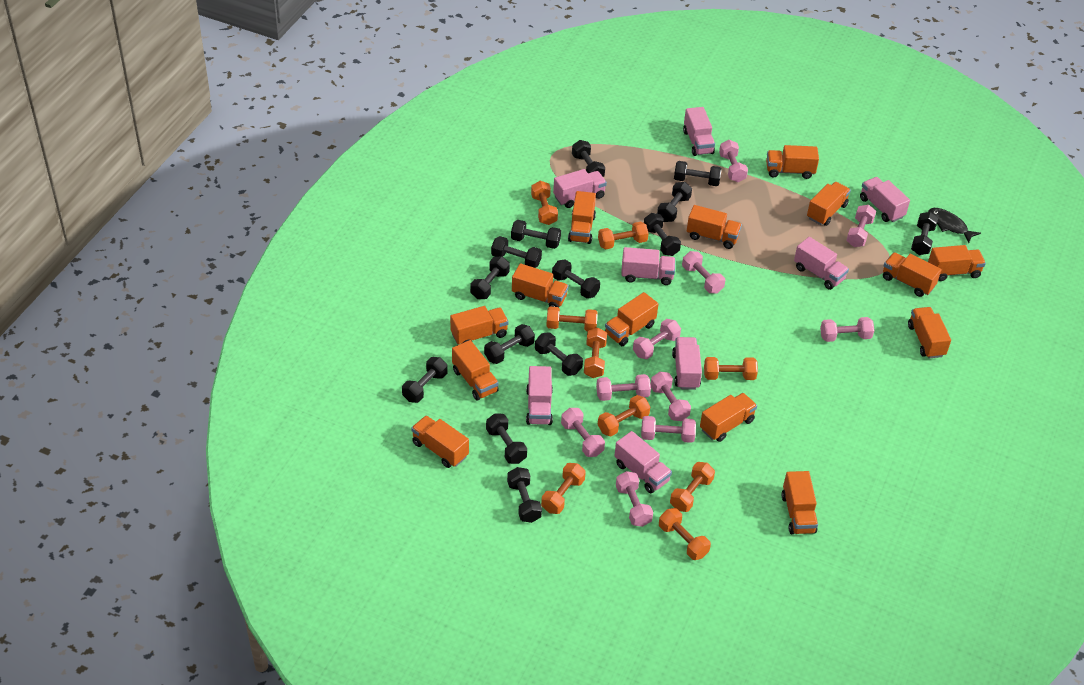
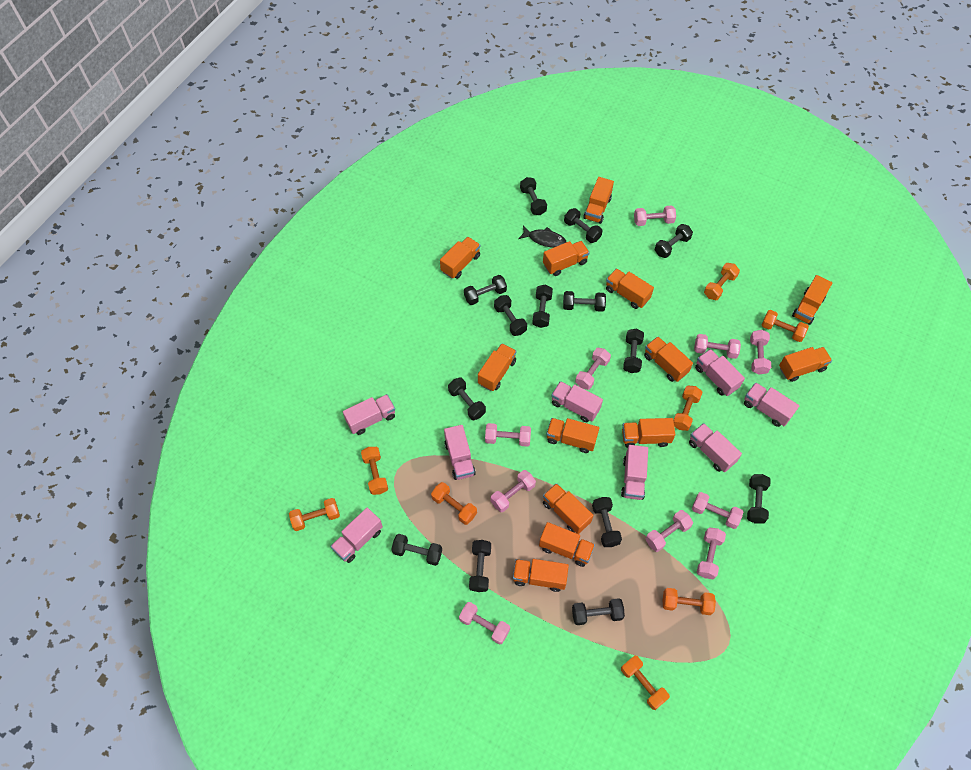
orange dumbbell: [531,181,558,225] [541,463,586,514] [546,307,598,331] [584,328,607,378] [598,222,649,250] [598,395,650,436] [659,508,711,560] [670,462,715,512] [704,357,758,380] = 9 -> [289,498,340,531] [361,447,388,495] [431,482,477,525] [621,656,670,710] [663,588,716,615] [673,386,703,431] [704,263,740,300] [762,310,809,342] = 8
orange truck: [411,416,469,468] [450,306,509,345] [452,340,499,400] [512,263,569,308] [568,191,596,244] [605,292,658,346] [687,205,742,249] [700,393,757,442] [766,145,819,179] [781,471,818,534] [807,182,851,226] [883,252,942,297] [908,307,951,359] [928,245,986,281] = 14 -> [440,237,480,279] [478,343,516,391] [513,559,569,592] [539,522,595,567] [543,241,590,276] [543,483,593,534] [546,418,599,453] [583,177,614,224] [606,269,654,309] [622,418,675,448] [644,336,693,382] [779,347,832,382] [792,275,832,325] = 13

